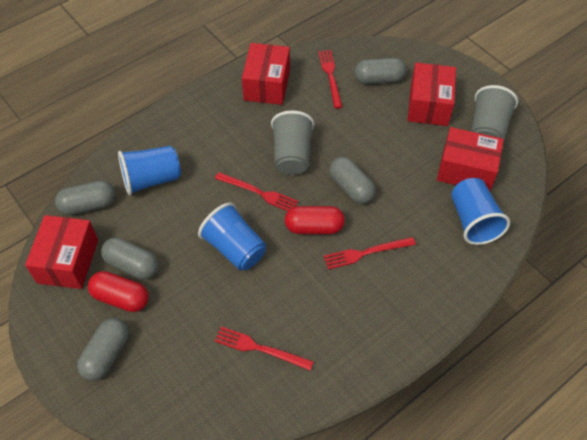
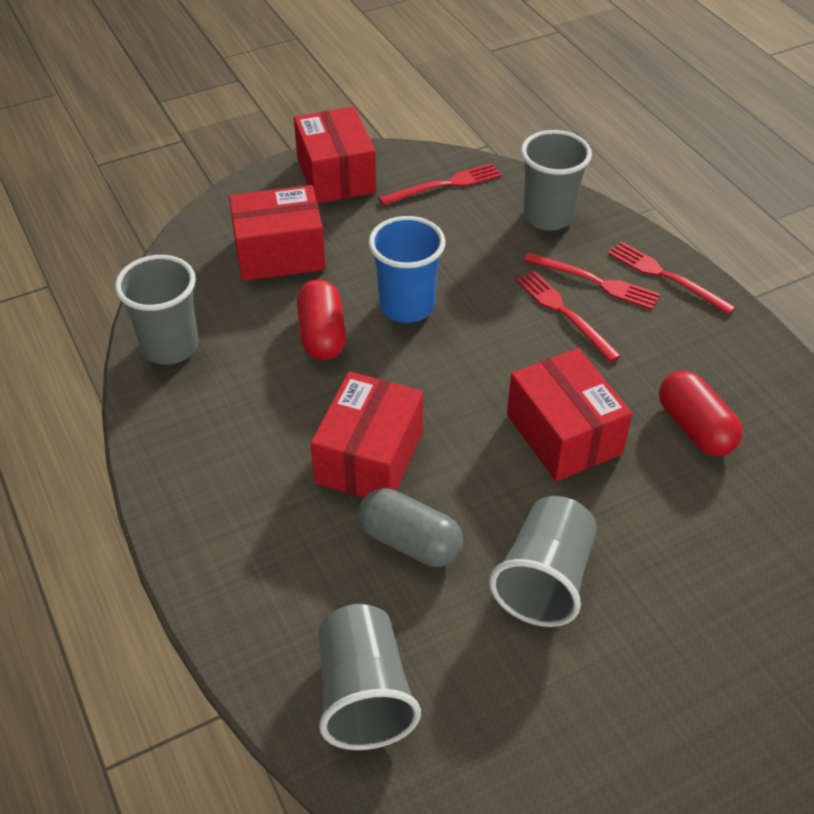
blue cup: [118,146,181,195] [198,203,266,271] [451,178,510,245] = 3 -> [369,216,445,323] = 1
grey capsule: [55,180,115,215] [77,318,129,381] [101,237,159,280] [329,157,376,204] [355,58,406,84] = 5 -> [358,488,463,567] = 1
grey cup: [271,111,314,175] [471,85,518,142] = 2 -> [115,255,199,364] [318,604,421,750] [489,496,597,627] [521,130,592,231] = 4

